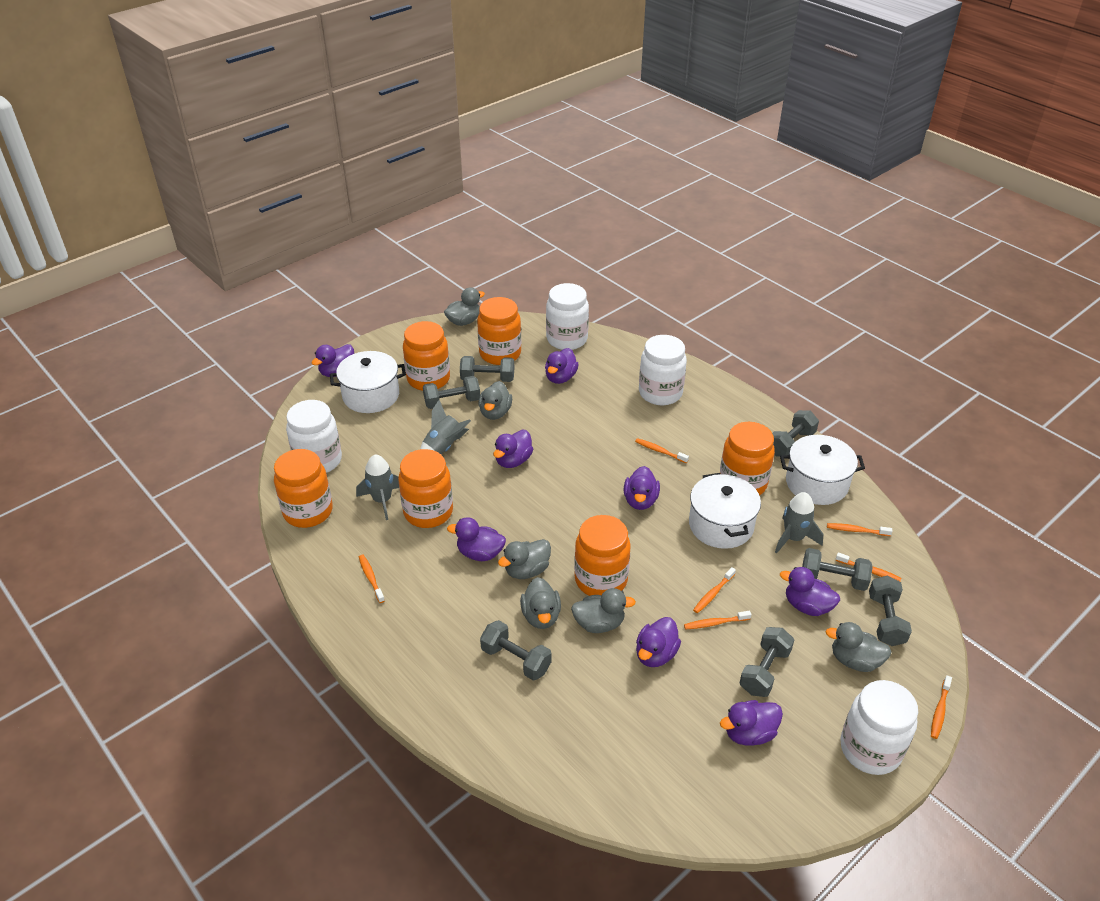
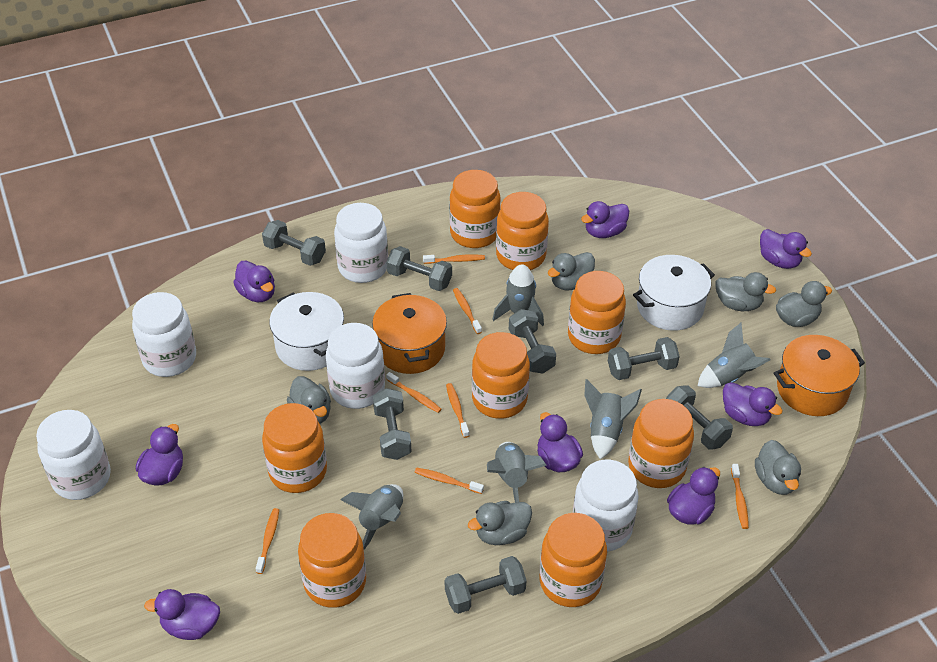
grey rocket: [356,454,399,520] [420,400,471,454] [775,492,823,554] = 3 -> [341,484,403,549] [487,442,547,502] [492,264,544,326] [584,379,642,459] [698,323,770,388] = 5
orange jar: [274,449,333,528] [398,449,453,528] [403,321,450,391] [477,297,521,365] [574,515,631,596] [720,422,775,495] = 6 -> [262,403,327,493] [298,513,366,608] [450,170,500,248] [472,332,530,419] [496,192,549,270] [539,513,607,607] [568,271,626,354] [628,399,694,488] = 8
orange pot: none = 0 -> [372,293,447,374] [774,335,865,416] = 2
white jar: [286,400,342,473] [546,283,589,350] [639,335,687,405] [840,680,918,775] = 4 -> [36,410,111,500] [132,292,196,377] [326,323,385,409] [334,203,388,283] [573,460,639,552] = 5
white pot: [330,351,406,413] [689,473,761,549] [780,435,865,505] = 3 -> [269,292,344,371] [633,255,715,331] = 2

